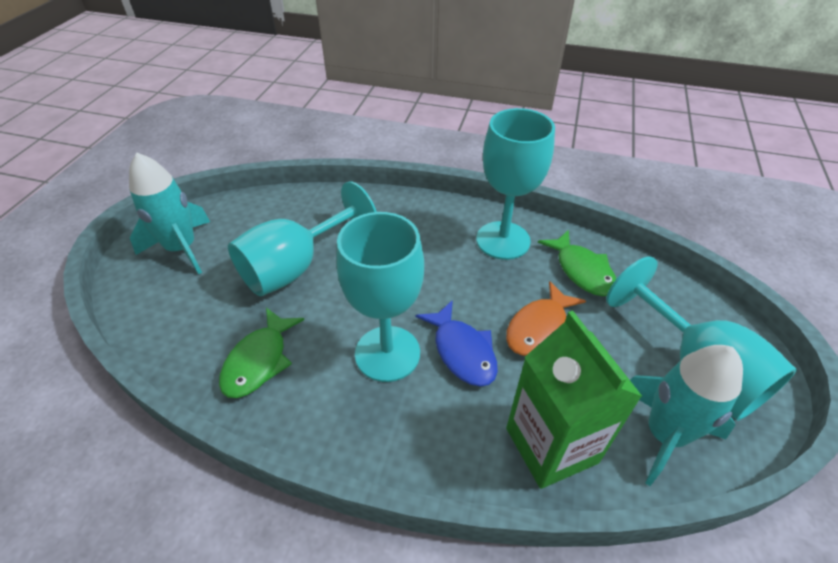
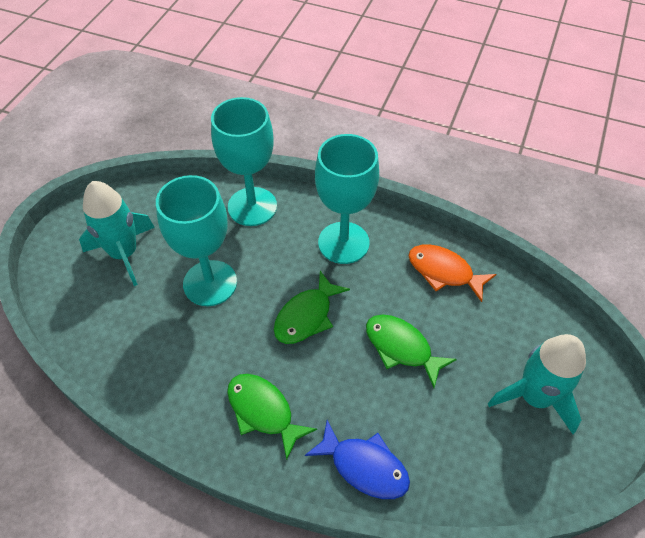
green carton: [506,310,642,489] = 1 -> none = 0
green fish: [219,308,304,398] [538,230,616,296] = 2 -> [227,374,317,460] [274,271,350,344] [366,315,457,388] = 3
turquoise goblet: [228,181,377,296] [336,212,424,382] [476,108,555,260] [606,257,797,421] = 4 -> [156,175,237,306] [211,97,277,226] [315,134,379,264] = 3

